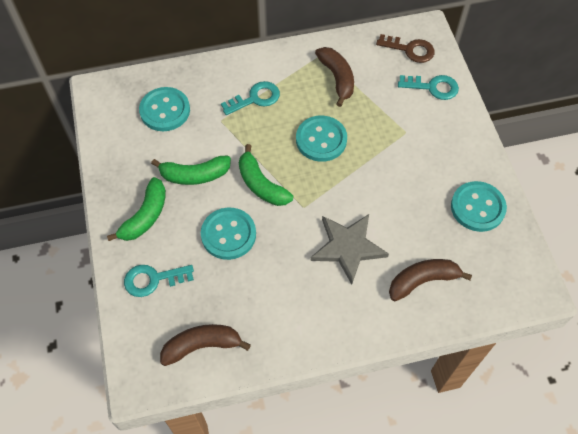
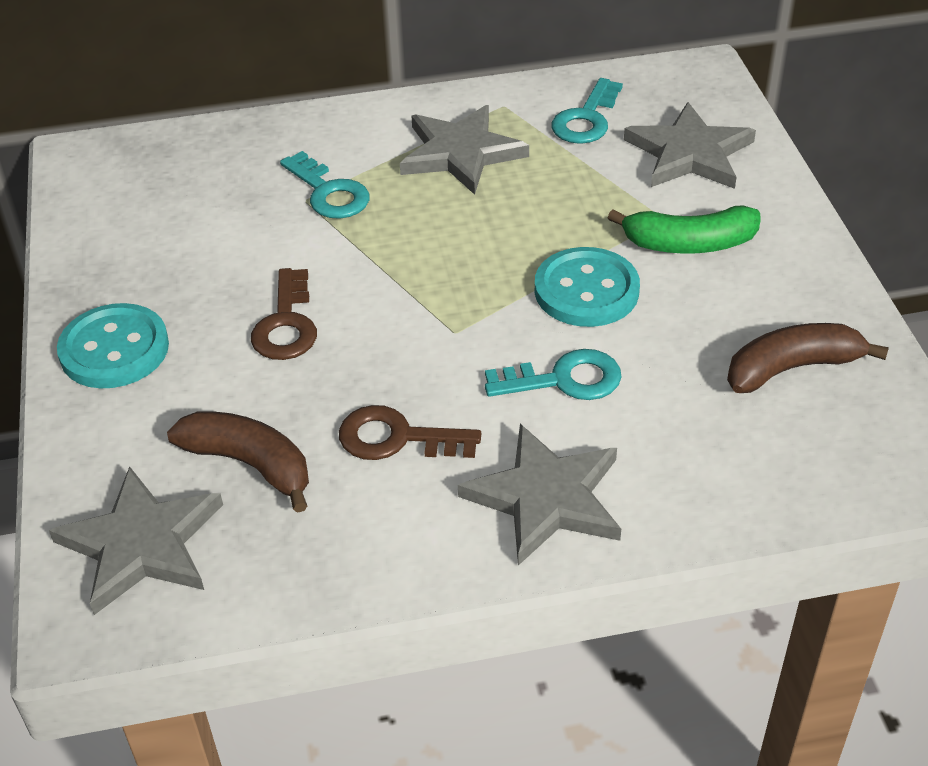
brown banana: [160,324,251,366] [315,47,354,107] [389,259,472,301] = 3 -> [167,411,309,513] [727,323,889,393] = 2
brown key: [376,34,435,63] = 1 -> [251,268,317,360] [339,405,481,460] = 2
green banana: [107,177,166,241] [151,156,231,185] [239,144,293,206] = 3 -> [608,205,761,254] = 1
grey star: [311,214,389,285] = 1 -> [49,466,223,615] [400,105,529,195] [458,424,621,565] [624,102,756,189] = 4
turquoise button: [139,87,190,131] [201,208,256,260] [296,116,347,162] [451,181,507,232] = 4 -> [57,303,169,388] [535,247,640,327] = 2

